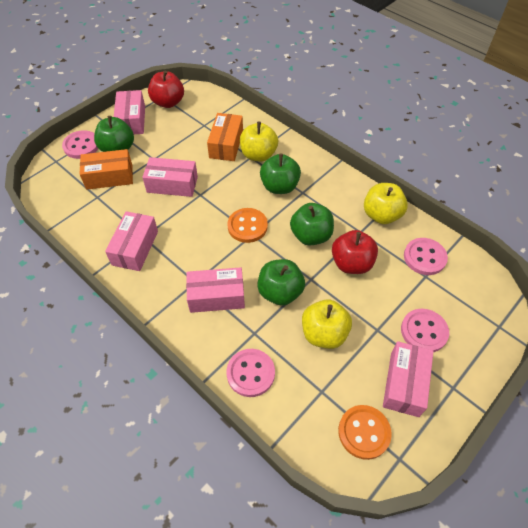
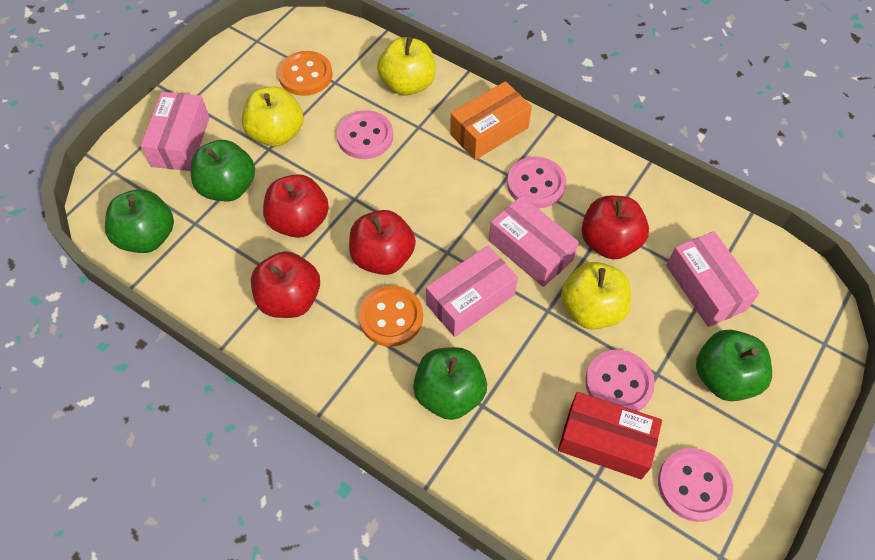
orange box: [79,149,133,190] [207,113,243,161] = 2 -> [450,81,532,160] = 1
pink box: [105,211,158,271] [114,90,145,134] [142,157,198,197] [186,267,245,313] [383,341,434,417] = 5 -> [141,92,210,171] [426,246,518,337] [489,196,579,287] [666,231,759,327] = 4
red apple: [148,70,184,108] [332,230,378,274] = 2 -> [251,251,320,318] [263,174,329,238] [349,210,416,275] [582,196,649,260] = 4
red box: none = 0 -> [558,392,662,479] = 1

